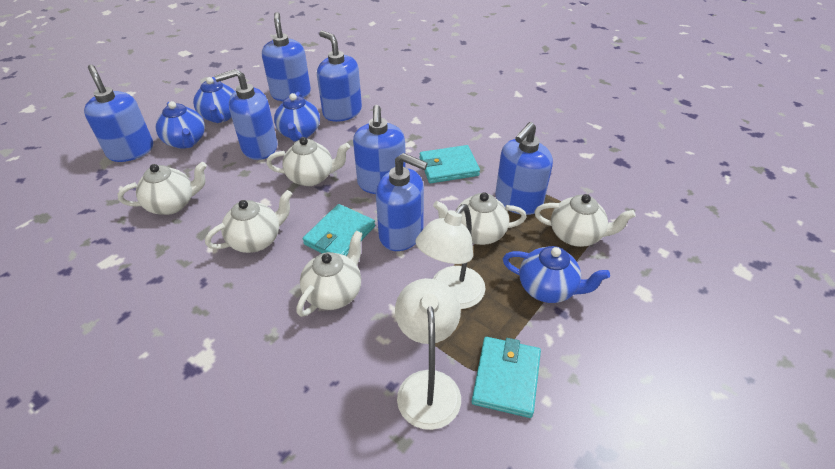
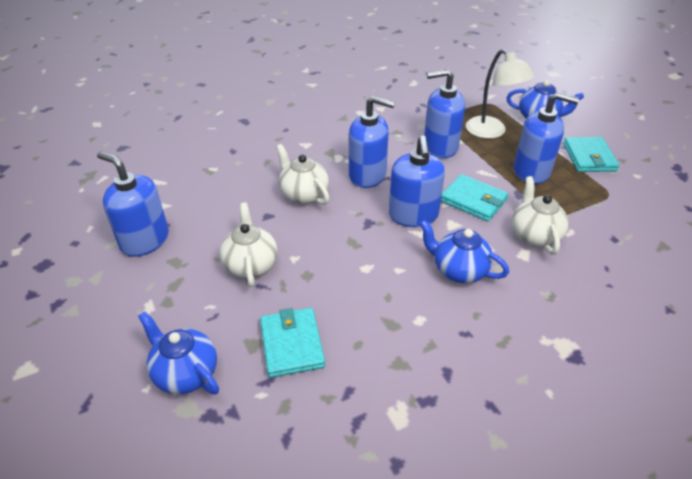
blue soap dispenser: [84,65,153,162] [215,69,277,160] [262,12,311,101] [317,31,362,122] [353,105,406,194] [376,153,428,251] [495,122,553,215] = 7 -> [97,151,169,257] [349,96,395,188] [389,135,445,227] [424,69,465,158] [514,92,579,184] = 5
blue teapot: [156,101,205,149] [193,77,235,123] [274,92,320,141] [503,246,610,303] = 4 -> [138,311,219,394] [419,220,509,283] [507,80,584,119] = 3
white lamp: [395,278,461,430] [416,204,486,309] = 2 -> [466,49,534,139] = 1
white teapot: [118,162,207,215] [205,190,292,253] [266,137,350,186] [296,231,363,317] [433,192,527,245] [534,194,636,247] = 6 -> [220,203,277,287] [276,144,329,205] [512,176,569,254] = 3

